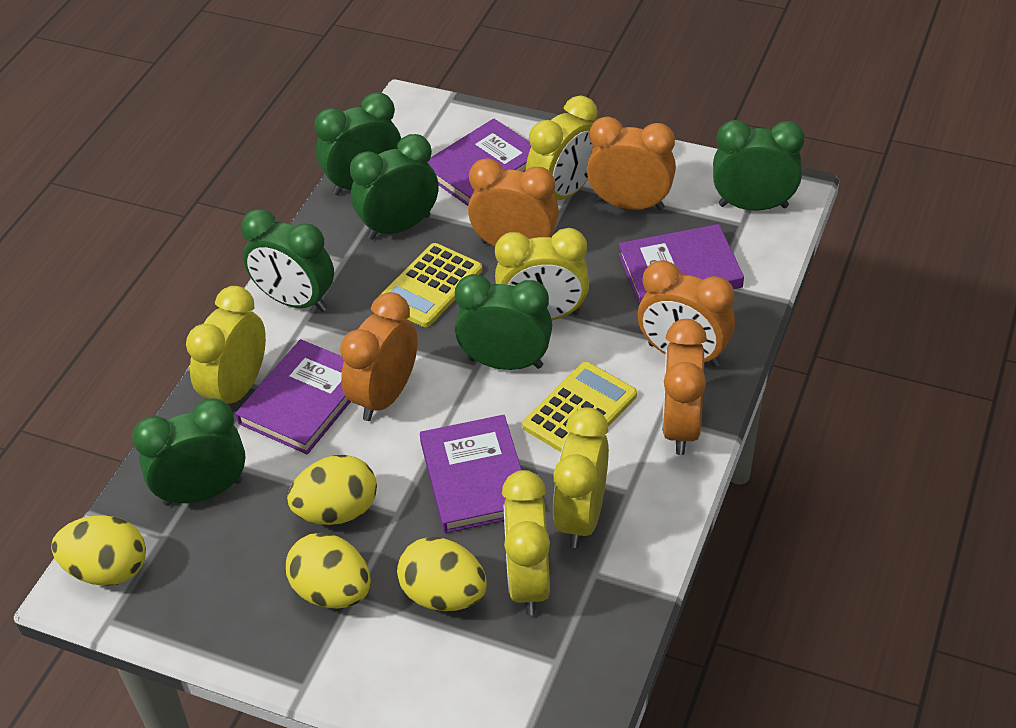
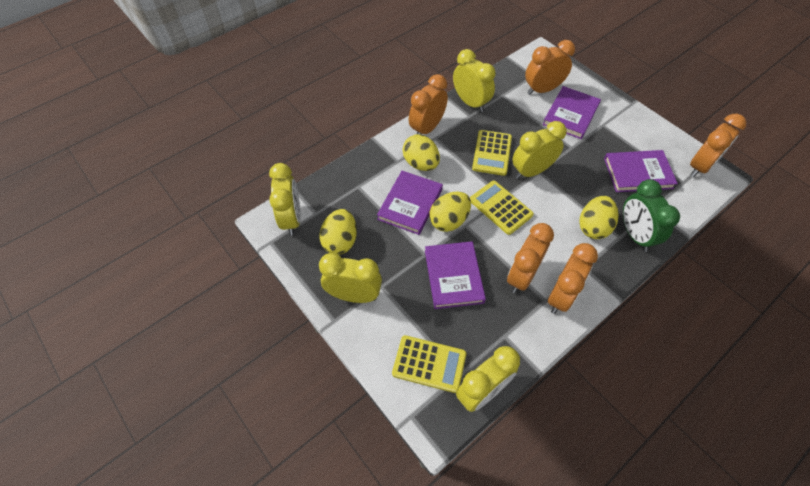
green clock: [132,398,246,506] [241,209,334,312] [314,93,401,195] [350,134,438,240] [455,274,552,370] [713,120,805,211] = 6 -> [623,179,680,252] = 1
yellow calculator: [379,243,482,327] [522,362,637,452] = 2 -> [392,335,466,393] [470,181,534,235] [472,130,512,176] = 3

